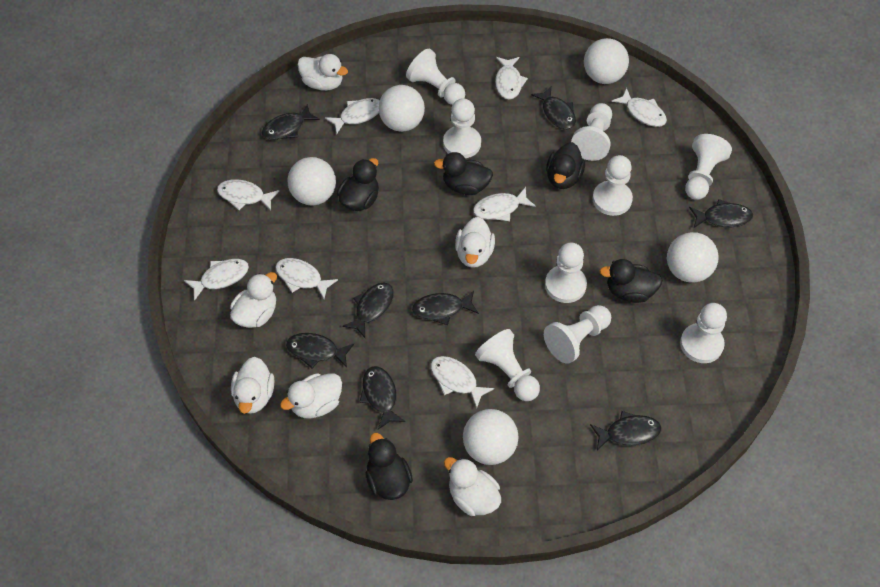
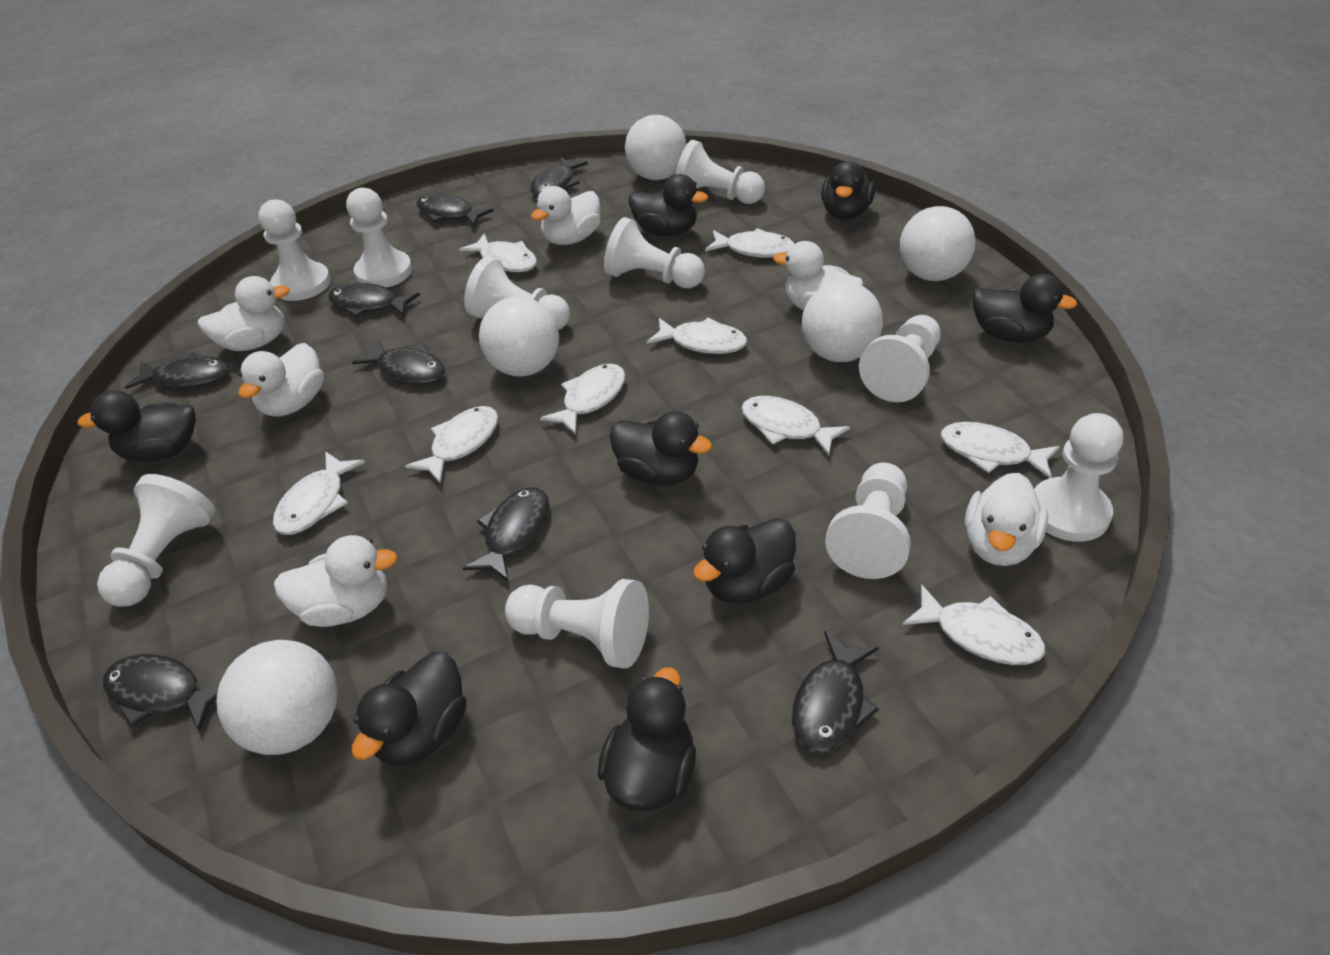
black duck: [337,158,379,211] [365,433,413,500] [434,152,493,195] [546,142,585,189] [600,259,663,303] = 5 -> [77,391,196,462] [352,652,467,767] [598,667,696,812] [609,411,712,486] [628,174,708,236] [693,518,796,604] [821,161,875,220] [972,273,1078,343] = 8
white fish: [184,259,249,301] [217,179,279,210] [275,258,338,299] [325,98,380,134] [431,356,494,408] [473,187,535,221] [495,57,528,100] [611,88,667,127] = 8 -> [273,452,365,535] [405,406,498,483] [459,233,537,272] [540,364,626,435] [647,317,747,354] [705,228,795,258] [741,396,850,455] [902,584,1045,665] [941,422,1060,478] = 9
white pawn: [406,49,465,105] [443,98,481,158] [475,329,540,401] [544,305,611,363] [545,243,587,303] [571,103,612,161] [592,155,633,216] [680,303,727,363] [685,134,732,200] = 9 -> [97,474,215,607] [258,200,331,301] [346,188,412,287] [464,257,570,330] [505,579,649,669] [604,217,705,288] [675,140,765,204] [825,463,911,579] [859,315,941,402] [1034,413,1123,542] = 10

